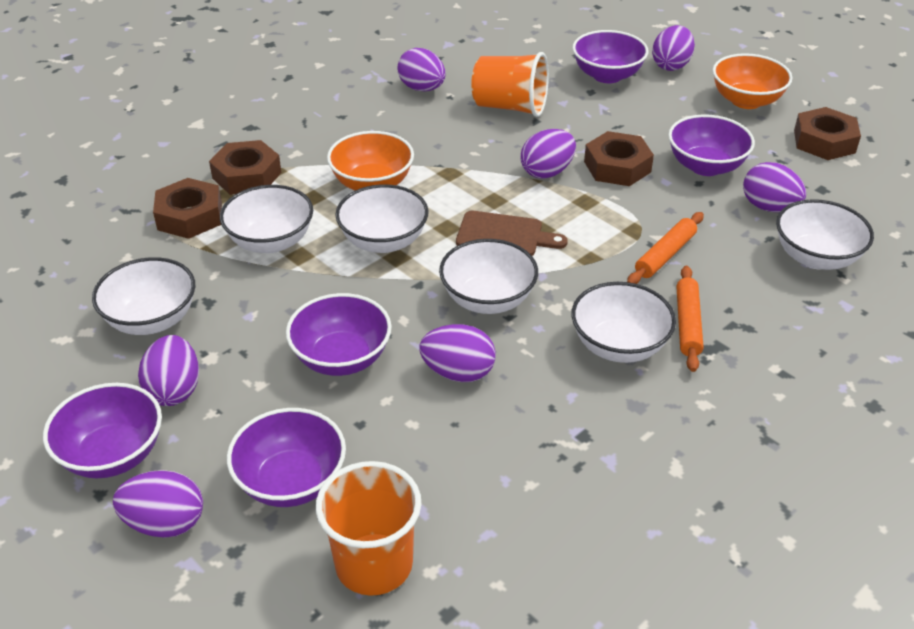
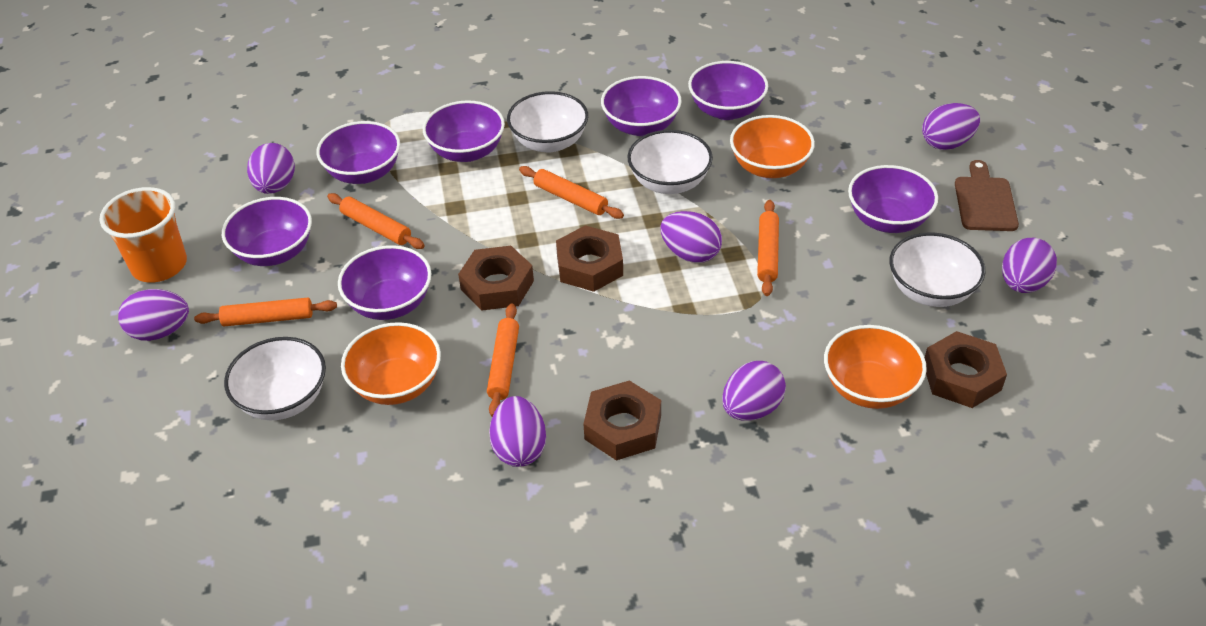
orange bowl: [327,131,414,190] [713,53,792,109] = 2 -> [341,322,441,405] [730,115,815,178] [824,325,927,409] = 3
orange cup: [315,461,421,596] [471,52,549,117] = 2 -> [100,187,187,283] = 1
orange rolling pin: [627,212,704,284] [677,266,704,372] = 2 -> [194,298,337,326] [327,193,425,249] [487,304,519,417] [519,166,624,219] [757,200,779,296] = 5
purple bowl: [43,383,162,478] [227,408,346,507] [286,293,392,376] [572,30,648,83] [668,115,755,176] = 5 -> [222,197,312,266] [316,121,400,184] [338,245,432,320] [423,100,505,162] [601,76,682,136] [688,61,768,120] [848,165,938,233] = 7
white bowl: [92,257,195,335] [220,185,313,253] [335,184,428,253] [439,239,538,314] [572,282,676,363] [776,199,874,270] = 6 -> [224,337,326,420] [507,91,588,153] [627,130,713,194] [890,232,985,307] = 4

